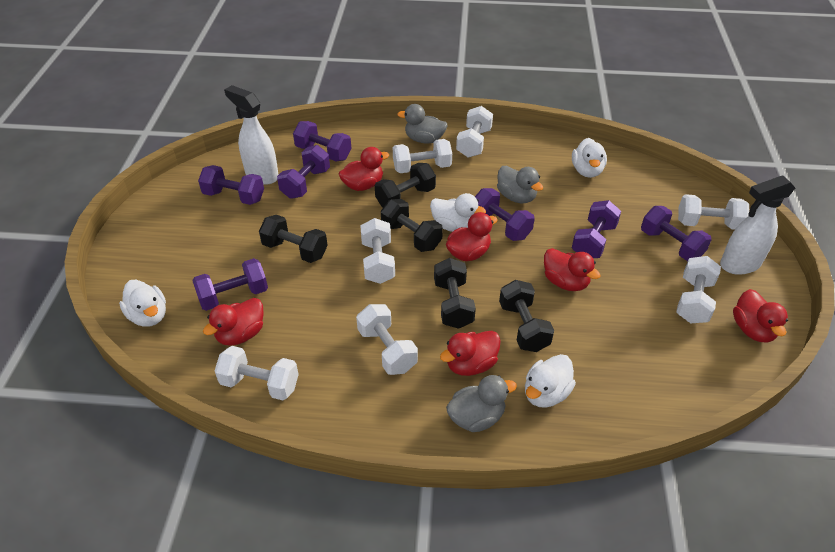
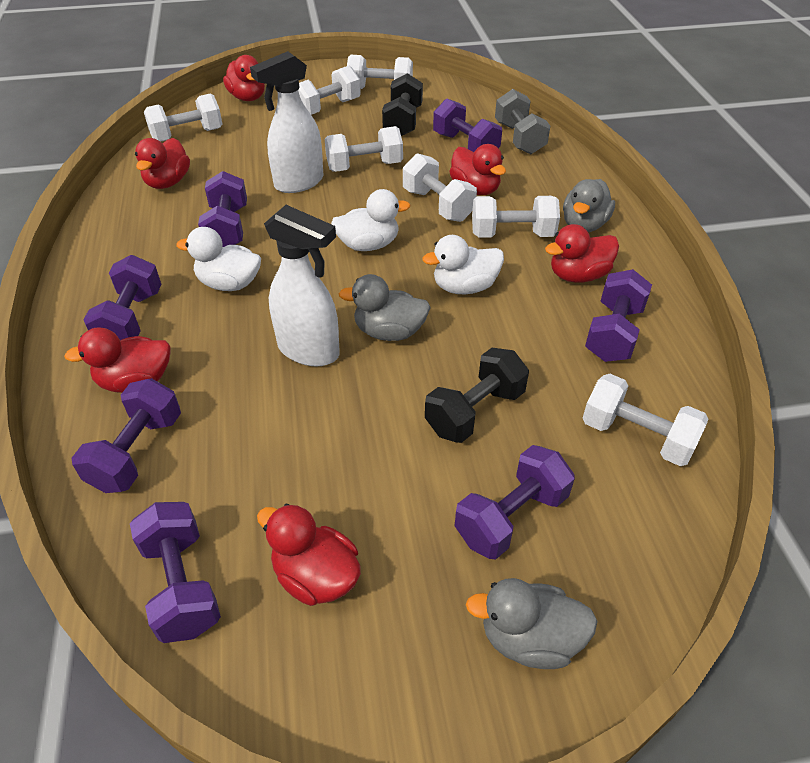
black dumbbell: [259,215,328,263] [375,163,436,208] [381,199,443,252] [434,258,476,329] [499,280,554,352] = 5 -> [382,73,423,136] [425,348,529,443] = 2
grey dumbbell: none = 0 -> [495,89,550,154] = 1
white duck: [119,280,166,327] [430,193,486,232] [525,354,576,408] [572,138,607,178] = 4 -> [176,227,261,291] [331,189,410,251] [422,235,504,294] = 3

